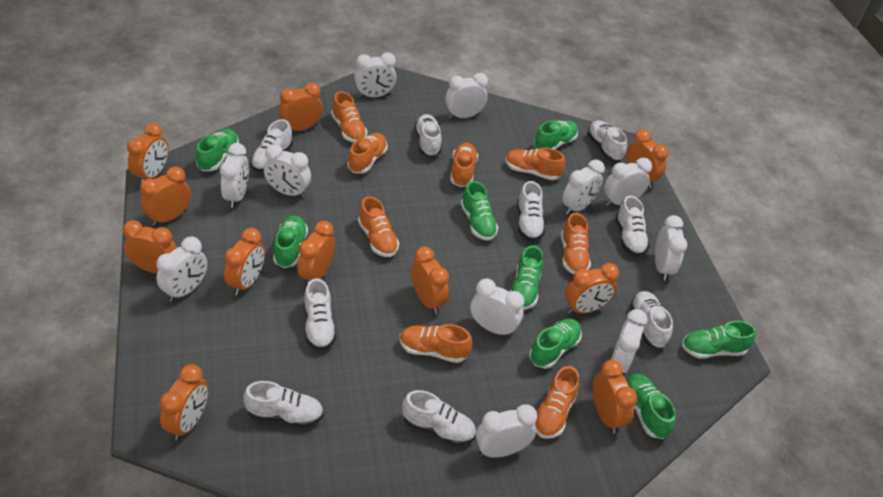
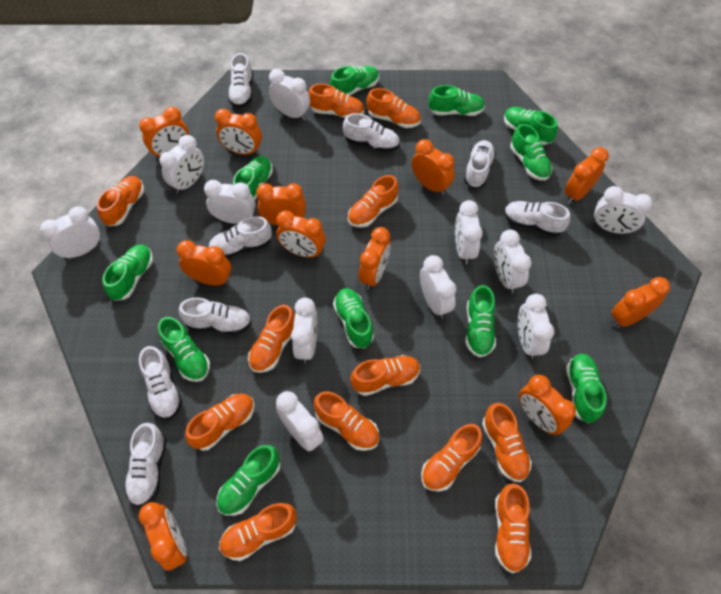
green shoe: [196,129,239,171] [273,216,308,268] [461,181,499,241] [510,245,543,310] [529,319,582,369] [534,121,578,150] [626,374,676,439] [682,321,756,359] = 8 -> [102,245,153,301] [158,317,210,382] [216,445,280,516] [233,156,273,200] [330,66,379,96] [333,288,374,348] [428,85,485,116] [466,285,496,358] [504,107,558,145] [510,124,552,181] [566,354,607,423] = 11
orange shoe: [331,91,367,143] [347,133,387,174] [358,196,399,257] [399,324,472,363] [450,143,478,187] [505,148,565,180] [534,366,579,439] [561,213,591,274] = 8 -> [97,176,144,227] [185,393,255,451] [219,503,297,561] [248,305,295,373] [308,84,364,118] [314,391,379,451] [348,175,398,228] [350,355,420,396] [366,88,421,128] [421,424,482,492] [482,403,532,482] [495,483,531,573] = 12
white shoe: [244,381,323,427] [251,119,293,172] [304,278,337,350] [402,390,476,446] [414,114,442,157] [517,181,545,241] [587,120,627,162] [615,196,650,256] [630,291,673,349] = 9 -> [124,423,167,507] [139,346,182,420] [179,297,251,335] [209,216,272,258] [228,53,253,108] [343,113,400,152] [464,140,496,188] [504,201,570,236] = 8

